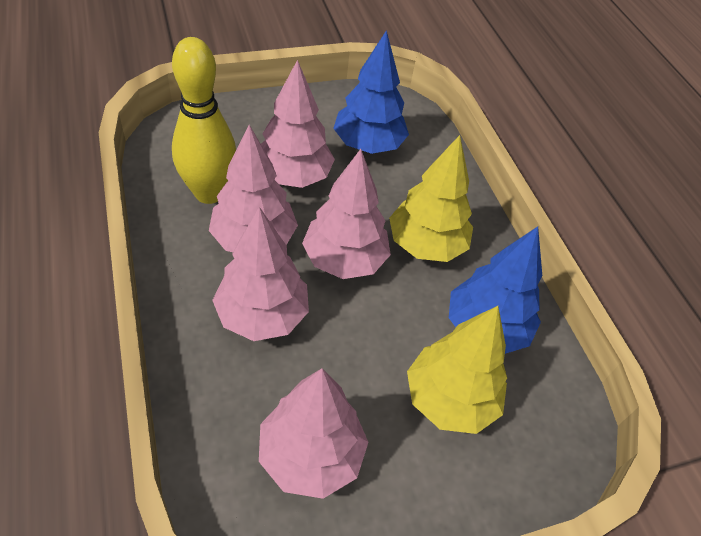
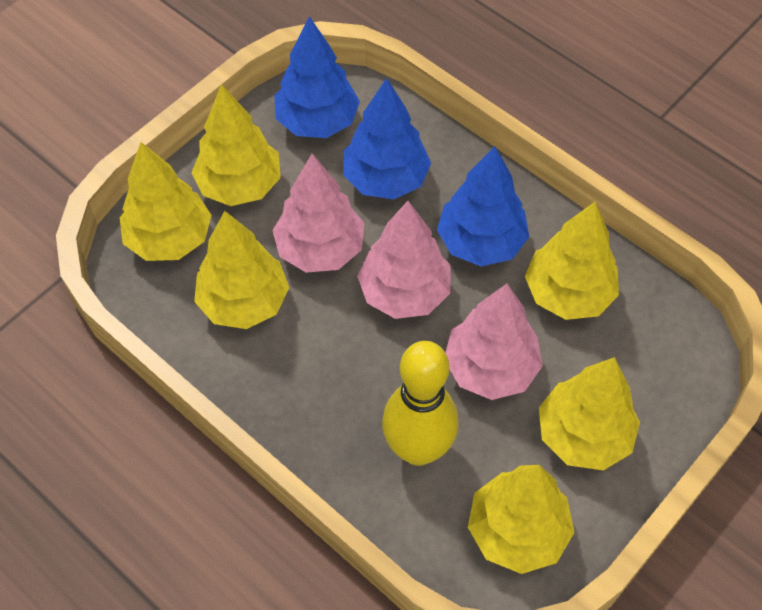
blue tree: [333,30,409,154] [449,227,542,354] = 2 -> [274,16,360,138] [343,78,431,199] [437,146,529,267] = 3
pink tree: [209,125,298,252] [212,207,309,341] [259,368,368,499] [261,60,335,188] [302,149,391,279] = 5 -> [272,154,364,273] [357,201,451,319] [446,284,543,400] = 3
yellow tree: [389,135,473,262] [407,306,507,434] = 2 -> [120,142,211,261] [191,84,281,206] [194,211,289,329] [468,465,575,574] [525,202,619,320] [539,357,640,471] = 6

